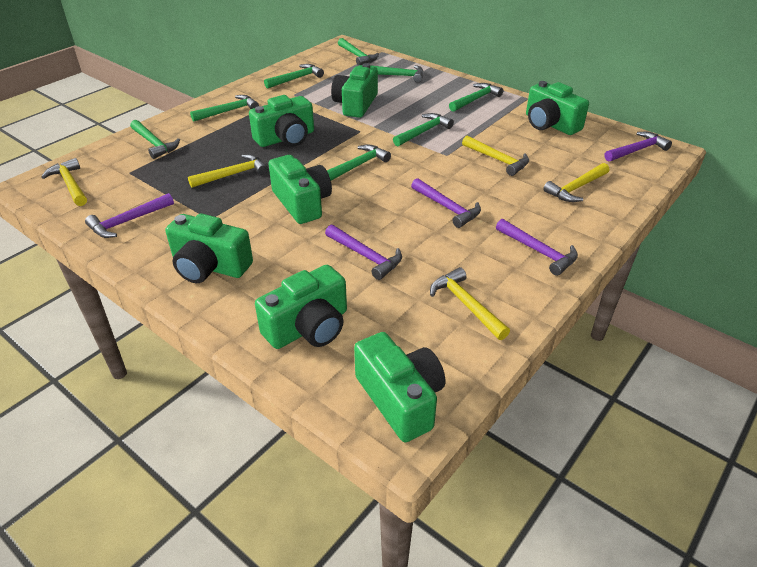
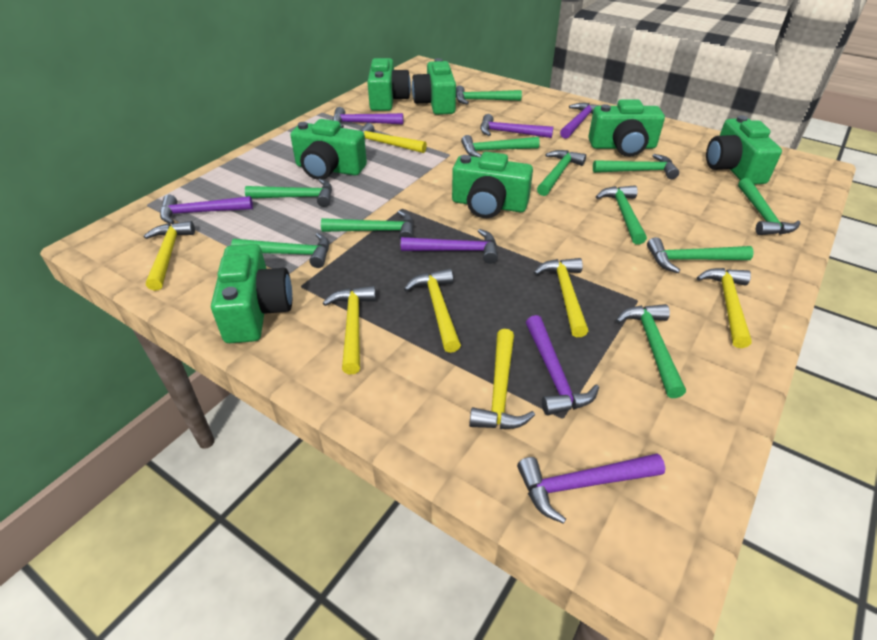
green hammer: [130,120,180,159] [190,95,259,122] [264,64,324,89] [327,145,391,181] [338,38,379,66] [370,65,423,83] [393,113,454,146] [449,83,503,112] = 8 -> [231,233,329,268] [245,179,332,207] [321,210,414,240] [456,86,522,105] [461,135,540,157] [537,150,586,196] [593,154,679,179] [596,185,647,245] [616,304,686,398] [647,237,754,273] [738,178,800,235] = 11
purple hammer: [85,193,174,238] [325,225,402,280] [411,178,481,228] [496,219,578,276] [604,132,672,162] = 5 -> [160,195,253,224] [333,107,403,128] [401,229,498,264] [480,114,553,138] [517,454,665,524] [526,315,599,415] [560,103,601,139] = 7
yellow hammer: [41,158,87,206] [188,154,268,188] [430,267,510,340] [462,136,529,176] [543,163,609,202] = 5 -> [144,221,195,291] [323,286,376,374] [360,123,427,153] [404,269,461,353] [469,329,535,429] [533,258,588,337] [697,268,752,348] = 7

